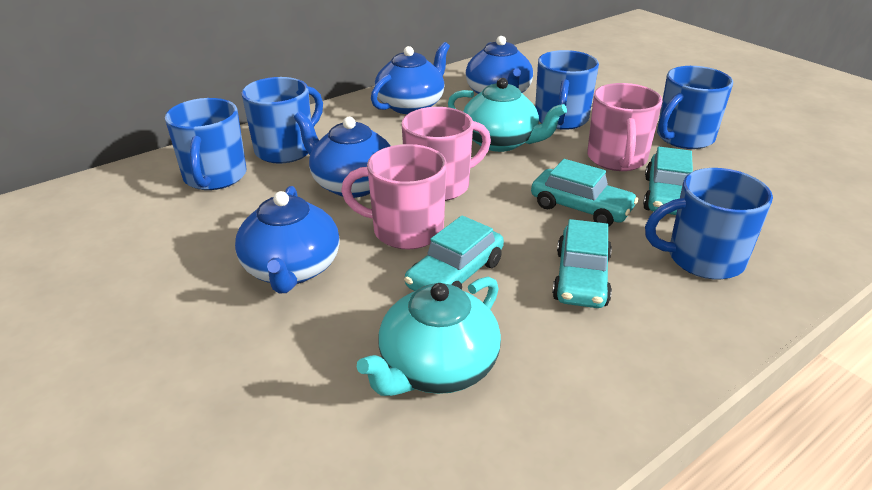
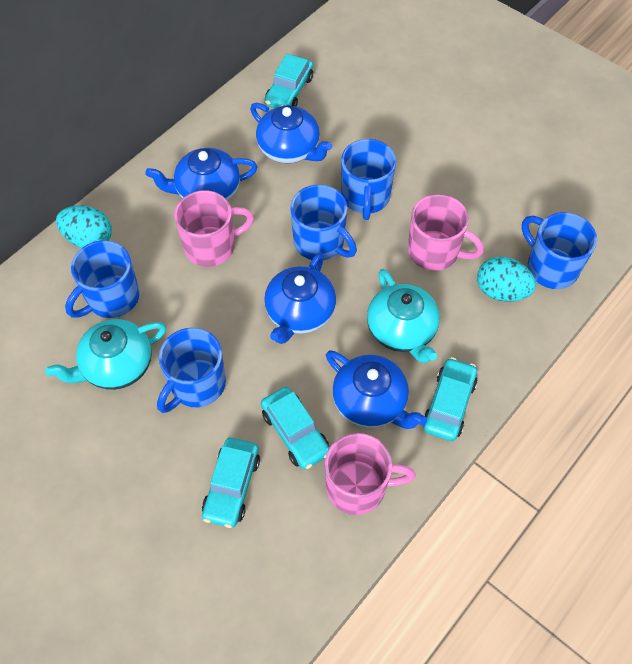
turquoise egg: none = 0 -> [56,205,112,248] [477,257,536,302] = 2

